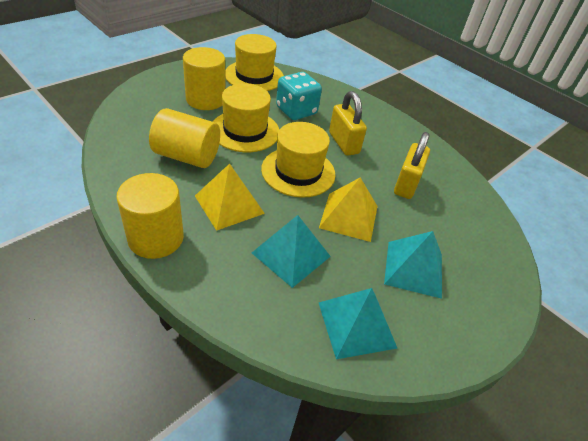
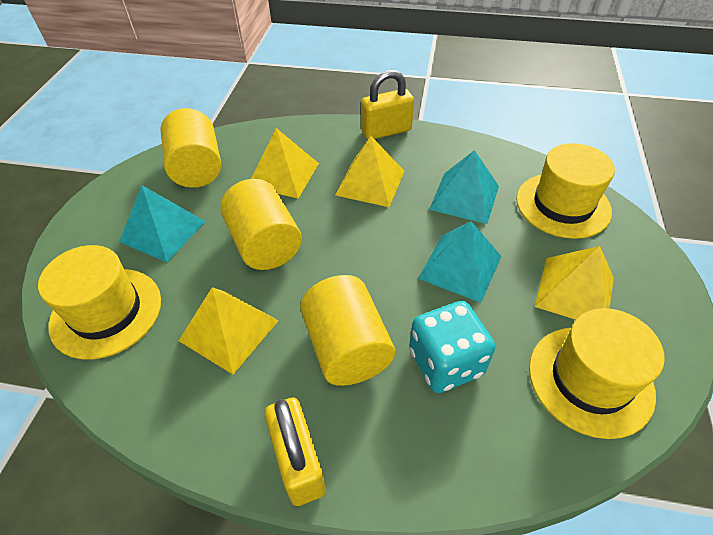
yellow pyramid: [195,164,265,231] [319,178,377,242] = 2 -> [179,287,279,374] [251,128,319,198] [335,136,405,207] [535,246,614,320] = 4

